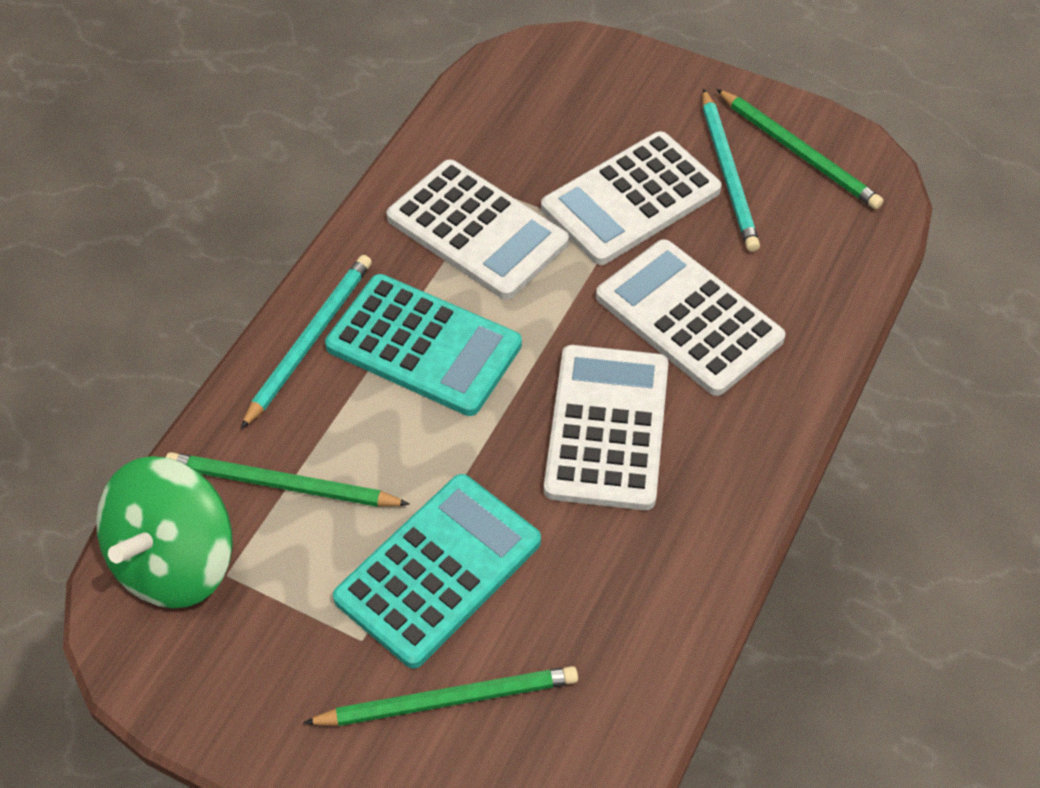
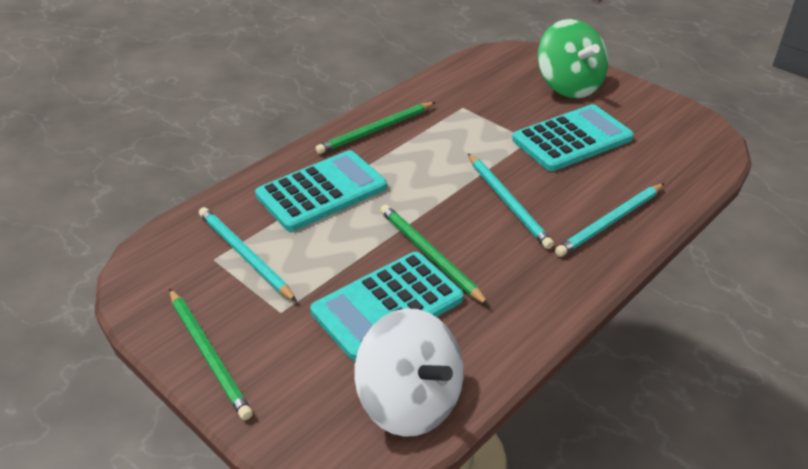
turquoise calculator: [325,274,522,416] [333,474,541,668] = 2 -> [255,150,387,231] [310,252,464,361] [512,104,634,171] = 3
turquoise pencil: [241,255,372,429] [702,89,760,252] = 2 -> [199,207,297,302] [468,153,554,249] [555,183,664,257] = 3
white calculator: [387,160,569,300] [541,131,722,265] [544,345,669,510] [596,239,786,396] = 4 -> none = 0
white spinning top: none = 0 -> [354,308,463,437] = 1

